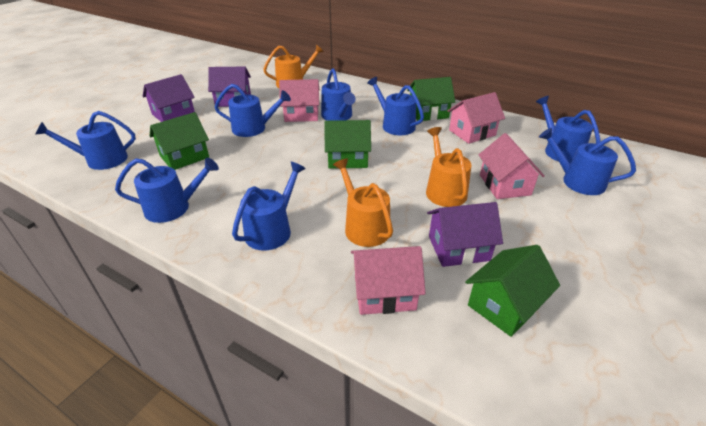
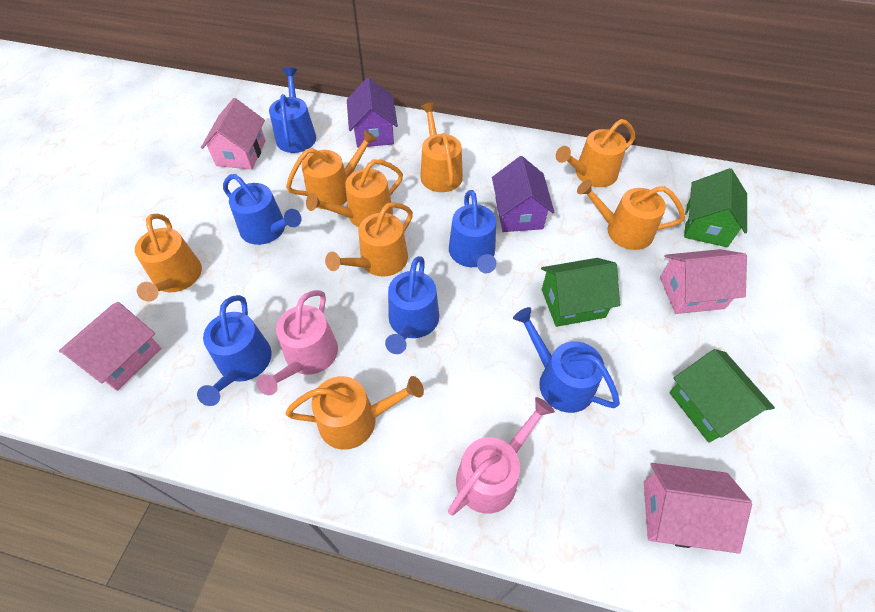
blue watering can: [35,111,136,170] [115,158,219,223] [215,84,291,137] [232,162,306,250] [321,68,356,121] [367,77,424,135] [536,96,600,163] [539,128,636,195] = 8 -> [197,295,272,406] [223,174,301,245] [269,67,316,153] [385,256,439,354] [449,190,496,273] [513,307,620,413] = 6
green house: [150,112,209,170] [324,120,371,169] [407,77,455,121] [465,245,560,337] = 4 -> [541,258,620,327] [669,349,775,442] [684,168,747,247] = 3
orange watering can: [263,44,324,88] [333,158,393,247] [426,127,471,207] = 3 -> [135,214,202,301] [285,376,424,450] [286,129,377,209] [306,159,403,227] [325,202,413,277] [420,103,463,192] [556,119,635,187] [577,179,685,250] = 8
pink watering can: none = 0 -> [257,290,338,395] [448,397,555,515] = 2
purple house: [143,74,195,122] [208,67,251,107] [427,202,503,267] = 3 -> [347,78,398,148] [492,156,555,232] = 2

